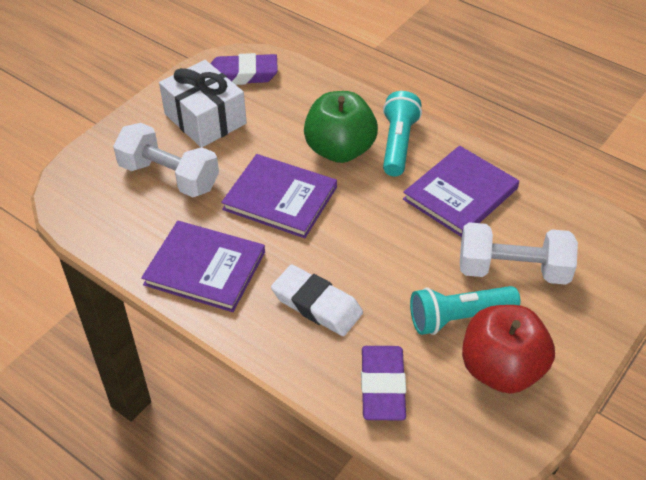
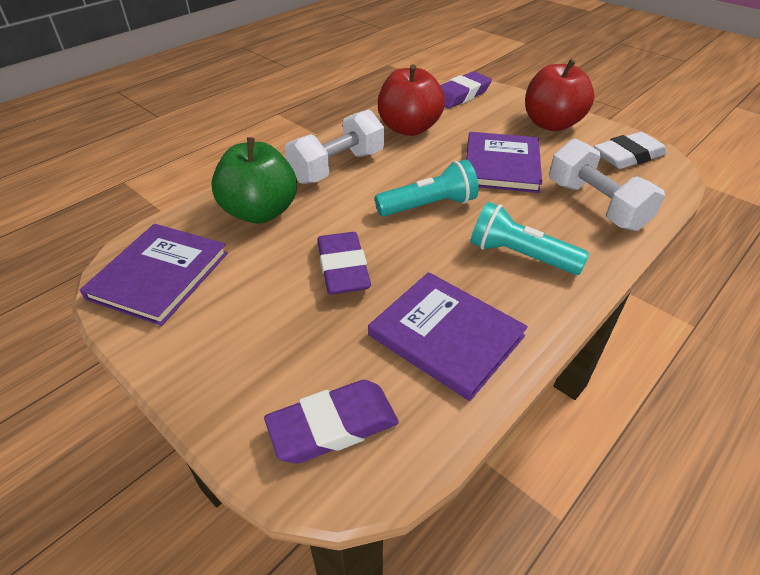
purple eraser: [210,53,278,85] [361,346,406,421] = 2 -> [264,380,399,464] [317,232,371,294] [440,71,492,109] = 3
red apple: [462,305,555,393] = 1 -> [378,64,445,136] [525,59,594,131] = 2
white gift: [159,60,247,147] = 1 -> none = 0

